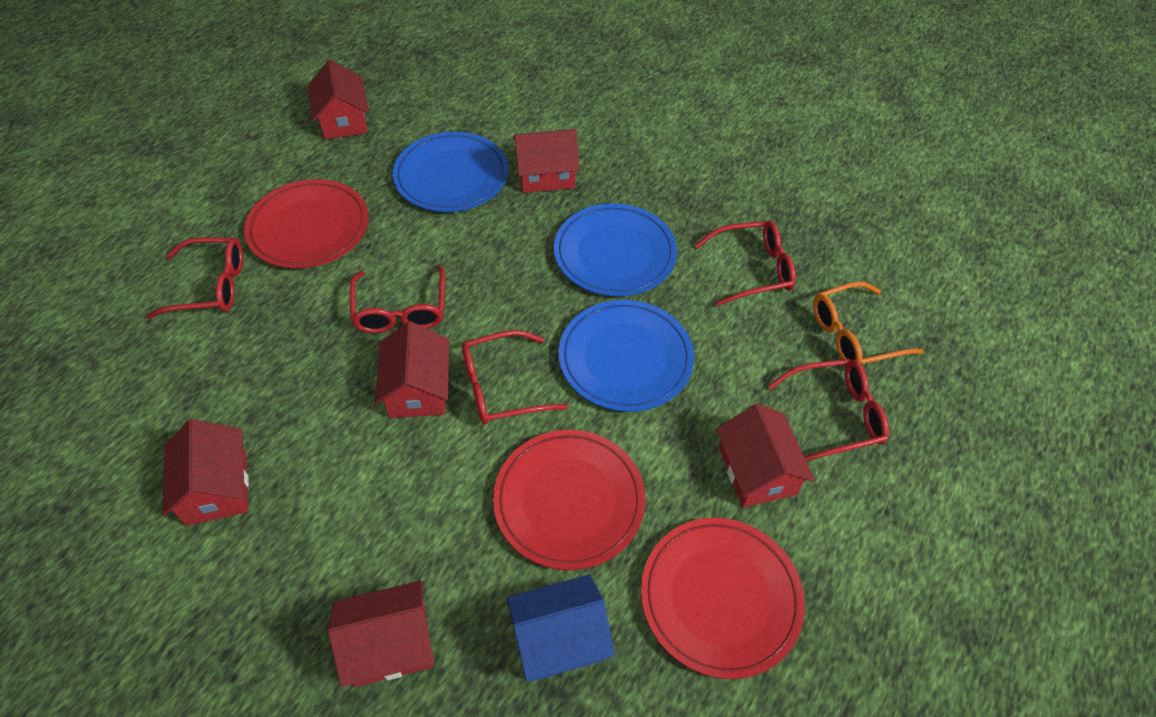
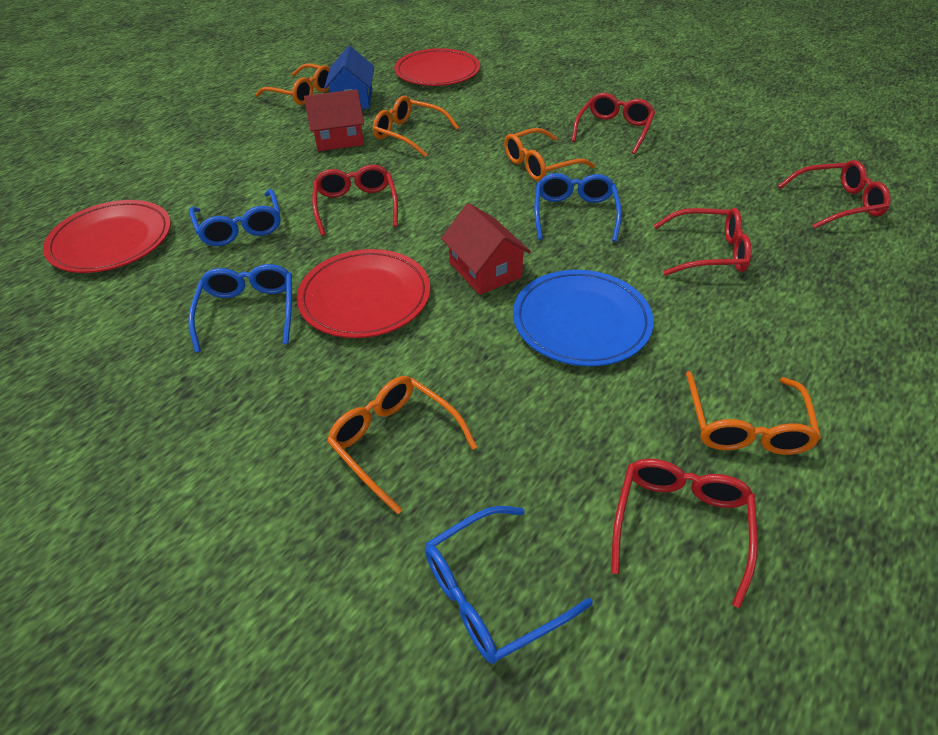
blue glasses: none = 0 -> [188,264,292,353] [189,189,281,246] [425,506,593,664] [534,173,622,242] = 4
blue plate: [393,132,508,212] [554,203,677,296] [558,300,694,412] = 3 -> [513,270,654,366] = 1
orange glasses: [813,282,924,364] = 1 -> [256,63,330,105] [327,376,477,515] [373,96,459,157] [504,128,595,181] [686,371,821,455] = 5
red house: [162,419,249,526] [308,60,369,140] [328,581,434,687] [375,321,449,418] [513,129,580,193] [716,404,815,508] = 6 -> [304,89,364,151] [441,203,531,295] = 2

